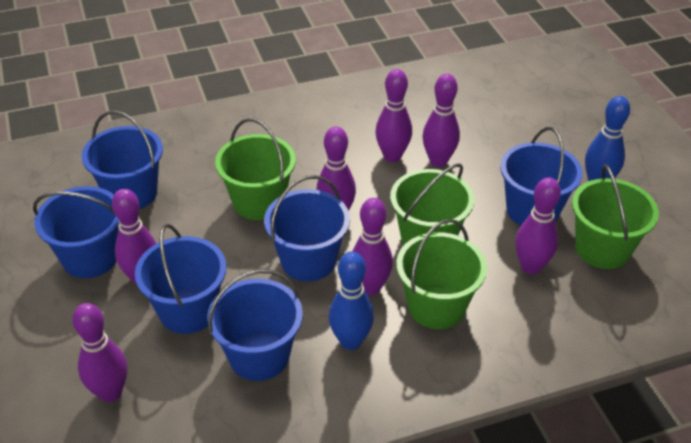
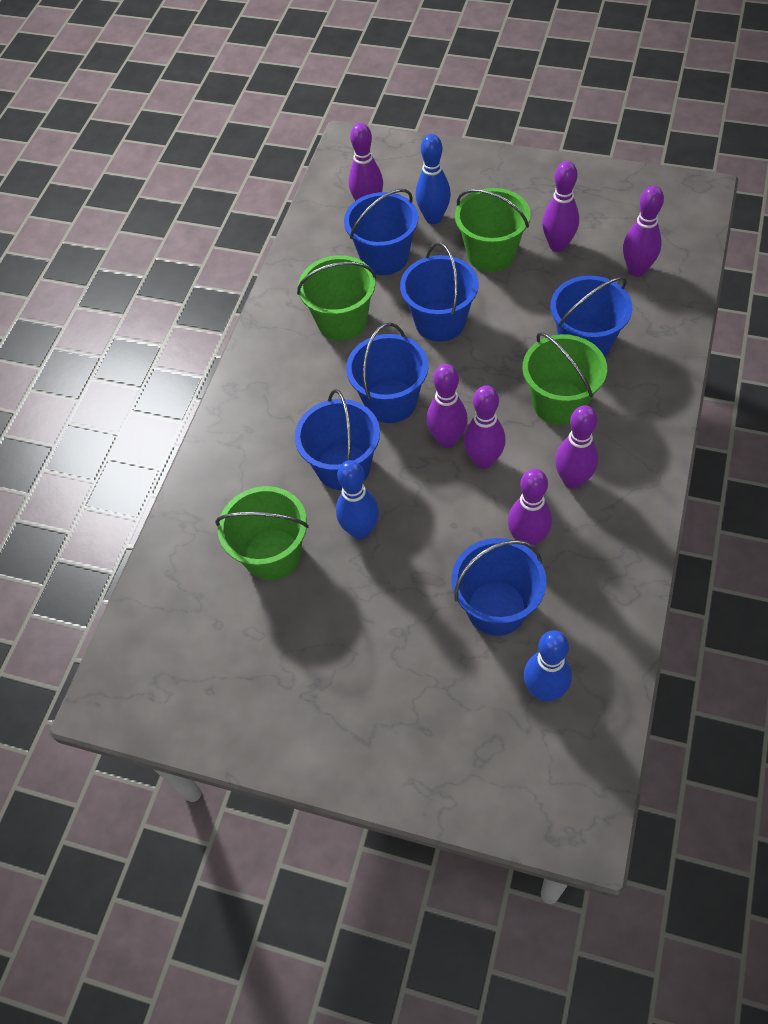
blue bowling pin: [329,251,374,350] [585,96,630,181] = 2 -> [336,460,379,539] [415,134,451,224] [524,630,572,701] = 3

